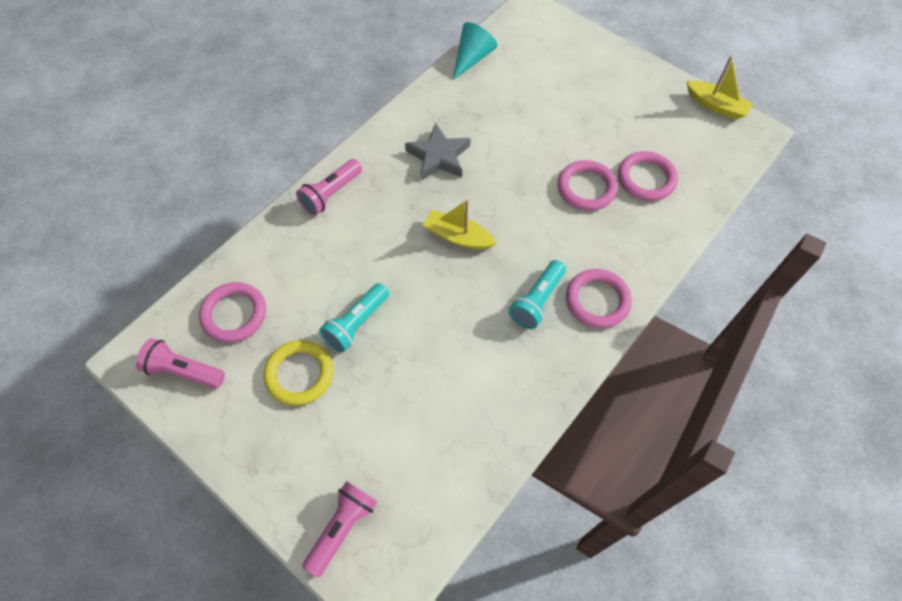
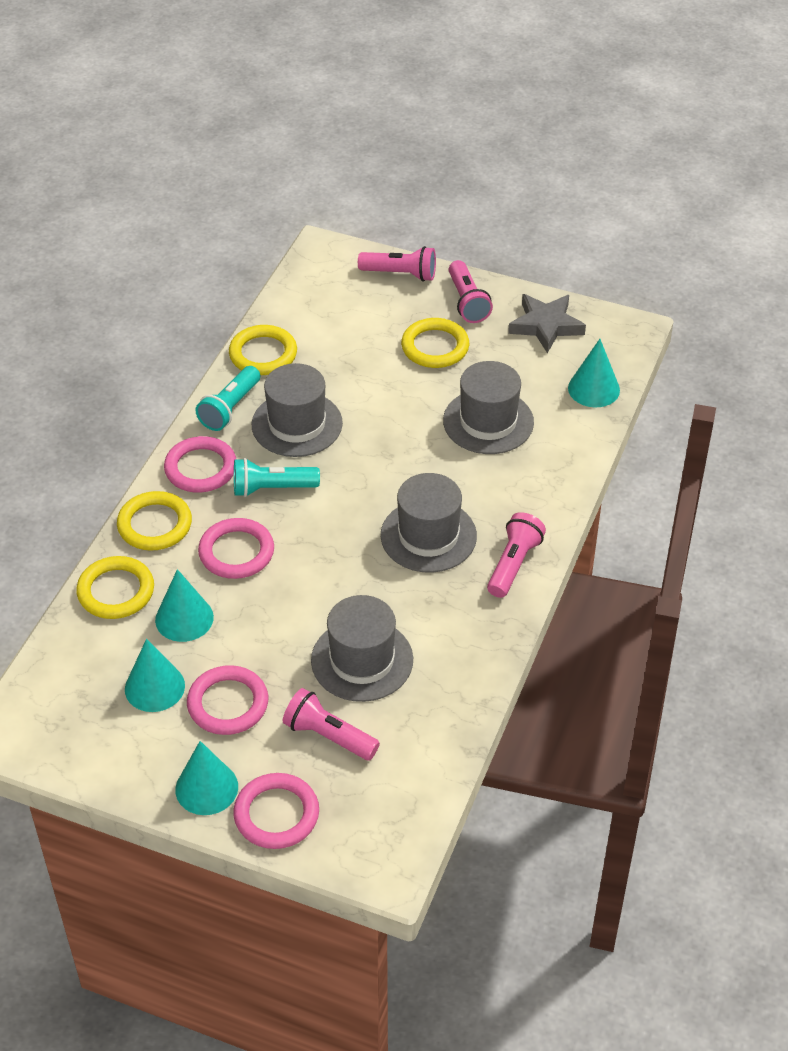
grey hat: none = 0 -> [252,363,343,457] [311,595,413,702] [381,473,477,573] [443,361,534,454] = 4
pink flashlight: [136,338,225,389] [296,159,362,215] [302,481,378,577] = 3 -> [283,688,380,760] [358,246,436,281] [449,260,493,323] [487,512,546,598] = 4
turquoise cone: [453,22,497,80] = 1 -> [125,639,185,712] [155,569,214,642] [175,741,238,815] [568,339,620,407] = 4
yellow boat: [422,200,497,250] [687,56,753,119] = 2 -> none = 0
yellow ring: [263,340,333,406] = 1 -> [76,556,154,619] [117,491,192,551] [229,325,297,375] [401,318,469,368] = 4

